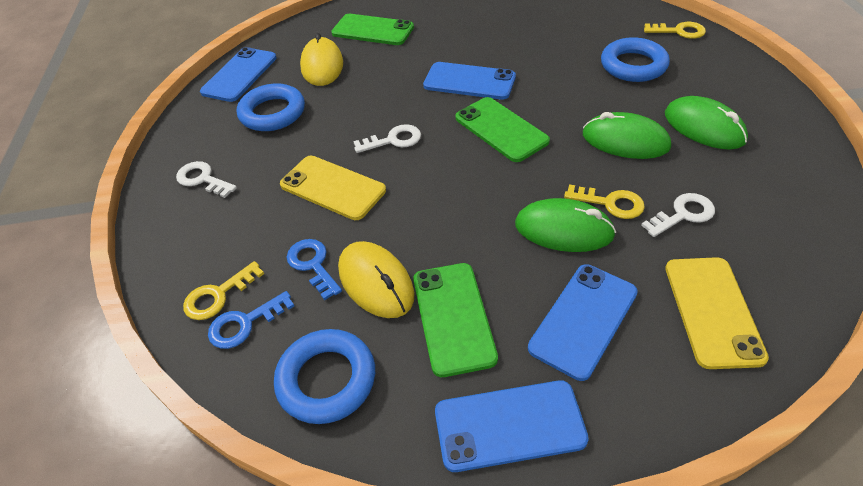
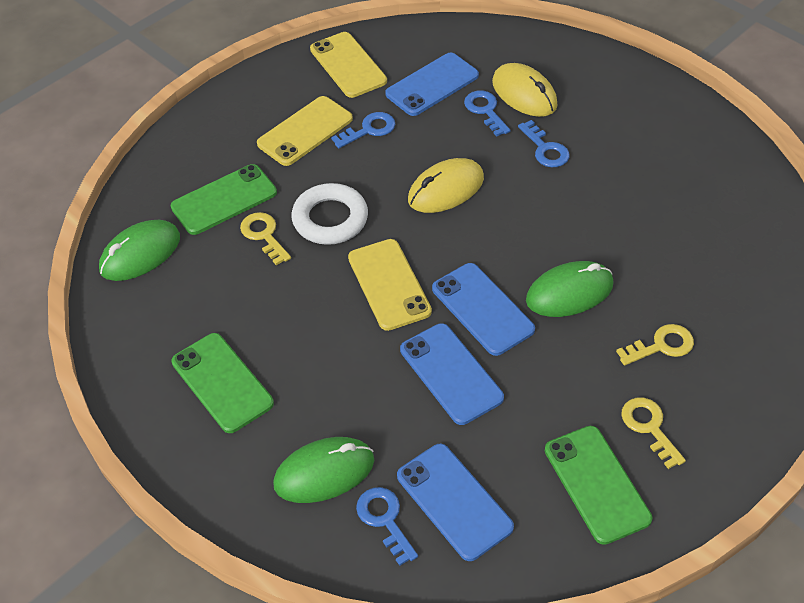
blue key: [208,291,294,349] [287,239,342,300] = 2 -> [331,112,395,148] [356,487,418,566] [464,90,511,137] [518,120,569,167] = 4
blue ring: [237,83,305,131] [274,329,375,424] [601,37,670,82] = 3 -> none = 0
white key: [176,161,237,198] [353,124,421,153] [641,193,715,237] = 3 -> none = 0
white ring: none = 0 -> [291,183,368,245] = 1
yellow phone: [280,156,386,220] [665,257,769,369] = 2 -> [257,96,353,166] [310,32,387,98] [348,239,432,331] = 3

